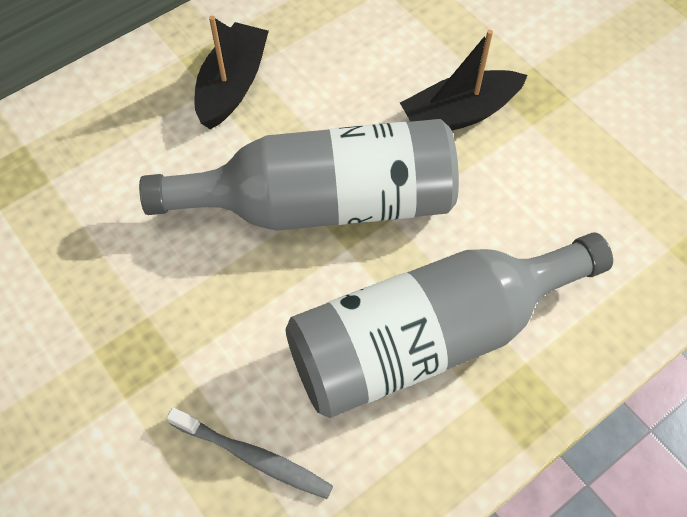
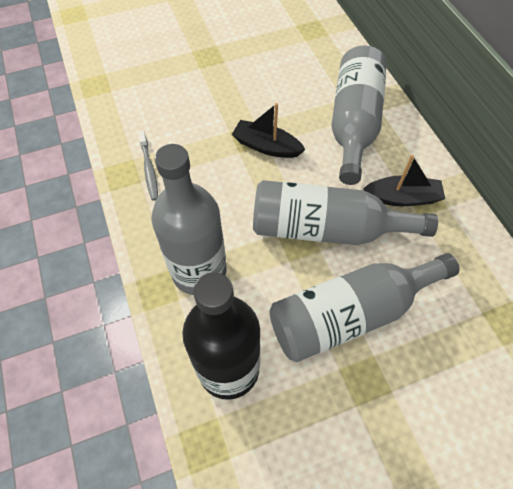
black bottle: none = 0 -> [182,272,261,400] = 1
grey bottle: [139,119,459,231] [286,233,613,418] = 2 -> [151,144,227,295] [253,180,438,245] [269,253,459,363] [331,46,387,185] = 4

